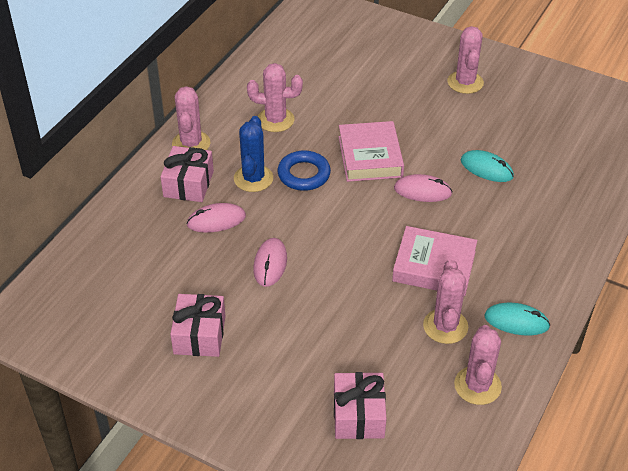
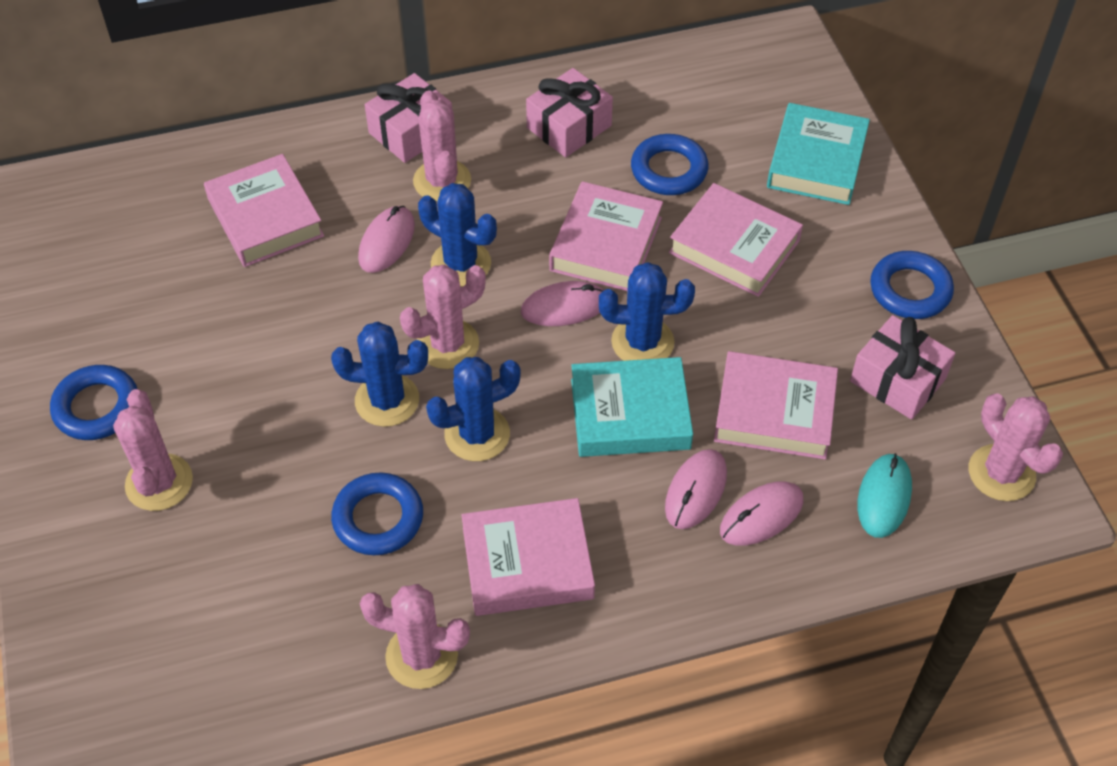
blue cactus: [234,116,273,192] = 1 -> [331,322,428,427] [418,183,497,287] [426,357,521,461] [599,262,695,361] = 4
blue ring: [277,150,331,191] = 1 -> [50,365,137,440] [331,472,423,555] [631,134,709,195] [870,251,954,319] = 4
pink book: [339,121,404,182] [392,226,477,296] = 2 -> [204,154,324,267] [461,498,595,616] [549,181,663,291] [669,183,803,297] [714,351,838,460] = 5
pink mouse: [186,203,246,233] [253,238,287,287] [394,174,453,202] = 3 -> [358,206,415,273] [521,281,604,326] [665,449,727,529] [720,481,803,546] = 4
turquoise book: none = 0 -> [571,357,693,457] [767,103,870,205] = 2
turquoise mouse: [461,150,514,182] [484,303,550,336] = 2 -> [857,453,912,538] = 1

